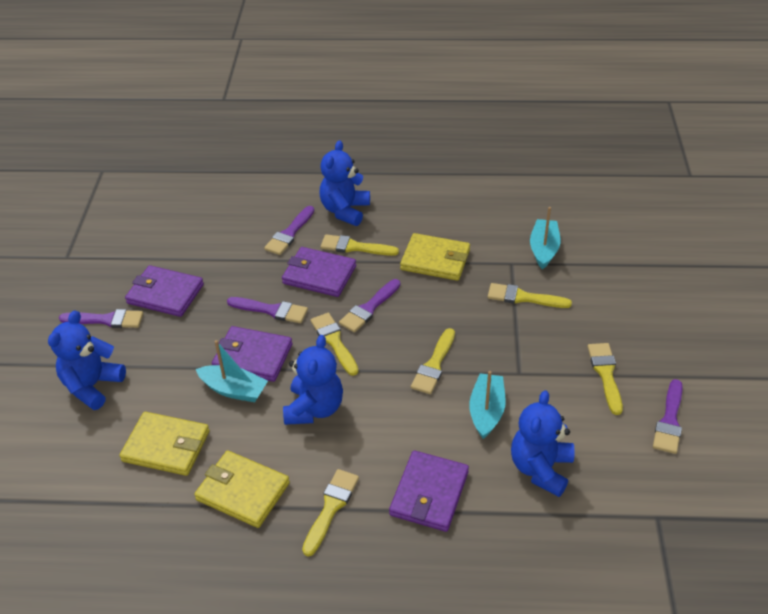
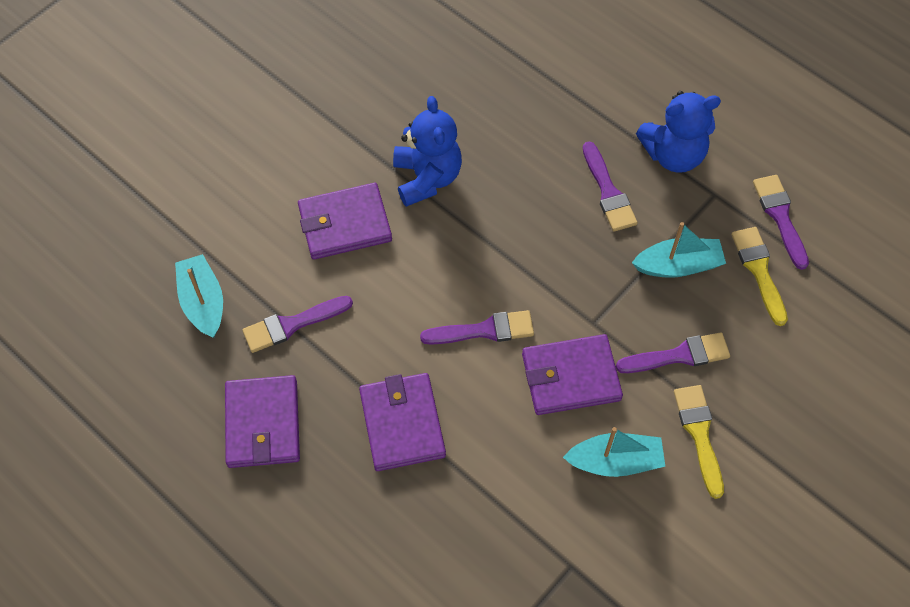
blue teddy bear: [48,311,126,410] [283,335,343,425] [319,140,370,226] [511,390,574,497] = 4 -> [393,96,462,207] [636,91,721,173] = 2
yellow brush: [302,469,359,556] [311,313,359,376] [321,234,399,256] [411,328,455,394] [488,283,572,308] [588,343,623,415] = 6 -> [674,385,724,499] [731,227,788,326] = 2
yellow wallet: [120,412,210,476] [194,450,290,528] [400,233,470,281] = 3 -> none = 0

